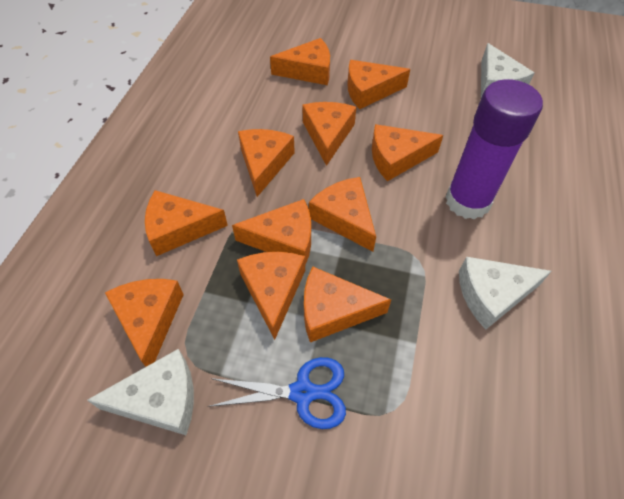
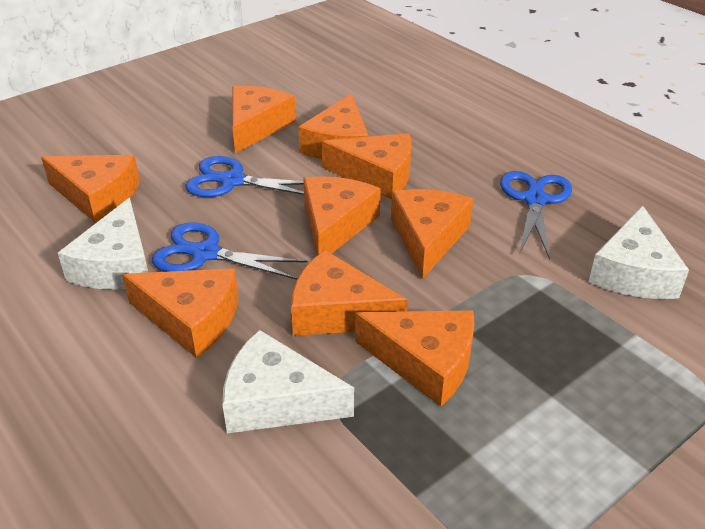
blue scissors: [208,357,346,429] = 1 -> [152,222,307,280] [185,156,304,197] [500,171,572,260] = 3
orange cheese: [105,279,184,367] [145,190,228,256] [232,199,311,265] [237,252,305,340] [238,129,295,197] [270,38,330,85] [303,102,356,166] [304,267,391,342] [309,177,376,252] [347,60,410,109] [372,124,443,181] = 11 -> [41,155,140,223] [122,268,238,358] [232,86,296,153] [291,250,407,336] [298,93,369,159] [303,176,381,255] [321,133,412,200] [355,310,475,407] [391,189,473,279] = 9
purple glue stick: [446,79,543,220] = 1 -> none = 0

